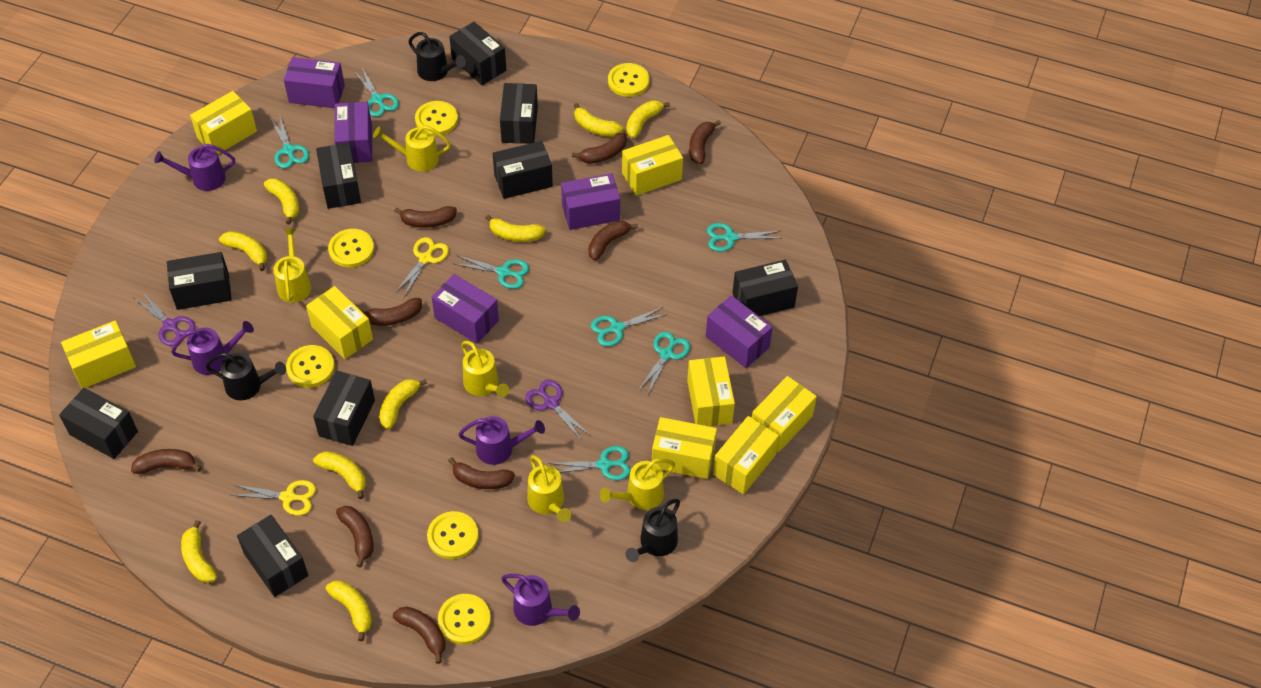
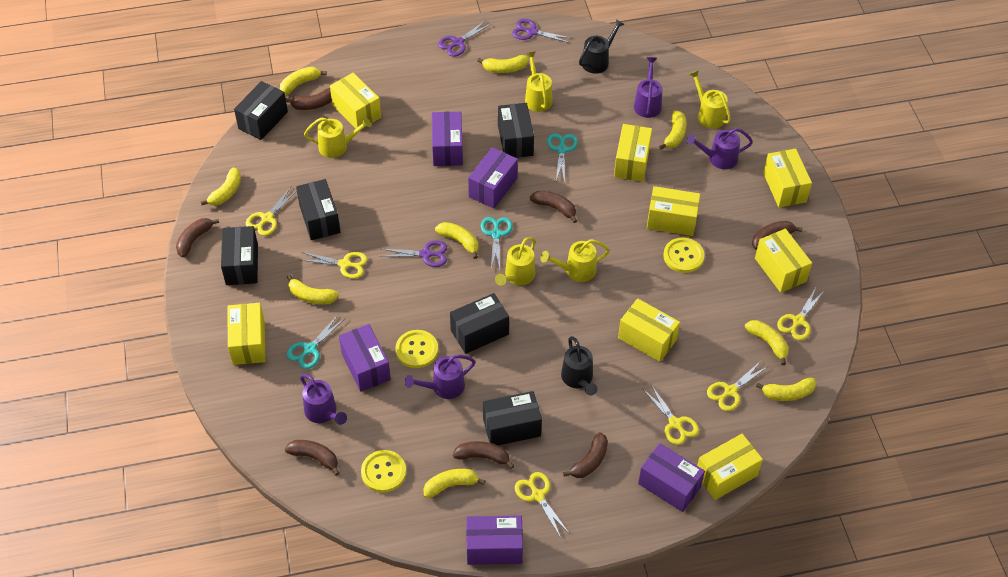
black box: [59,388,138,459] [167,252,232,310] [237,515,308,597] [313,371,375,446] [316,143,361,209] [449,22,506,85] [493,141,553,199] [500,83,538,144] [733,260,798,316] = 9 -> [221,226,258,285] [234,81,288,140] [296,179,340,240] [450,293,509,354] [483,391,542,445] [498,103,534,158] = 6
black watering can: [205,353,286,400] [408,32,466,81] [626,499,680,562] = 3 -> [561,336,597,396] [579,19,625,74] = 2
brown banana: [131,449,202,474] [336,506,374,568] [359,298,422,326] [393,607,446,664] [394,206,457,228] [448,457,515,489] [572,133,627,164] [588,221,638,261] [689,120,721,164] = 9 -> [176,218,219,257] [285,440,339,476] [286,88,332,110] [453,441,514,469] [530,191,577,223] [563,432,608,478] [752,221,803,250] = 7
purple scissors: [134,293,196,346] [525,380,591,441] = 2 -> [380,240,447,267] [438,20,491,57] [512,19,571,43] = 3
turquoise scissors: [271,114,309,168] [354,68,399,117] [455,255,529,289] [548,446,631,480] [591,307,668,347] [638,331,690,396] [707,223,782,252] = 7 -> [287,315,345,369] [481,217,513,269] [547,133,578,183] = 3
yellow button: [286,345,335,387] [328,229,374,267] [415,101,458,136] [427,511,478,559] [438,594,491,644] [608,63,650,97] = 6 -> [361,450,406,493] [396,330,438,368] [663,238,705,273] = 3
yellow scissors: [231,480,316,516] [395,237,449,297] = 2 -> [246,187,297,236] [301,252,368,279] [515,472,570,538] [643,385,699,445] [707,361,769,411] [777,288,825,340] = 6

